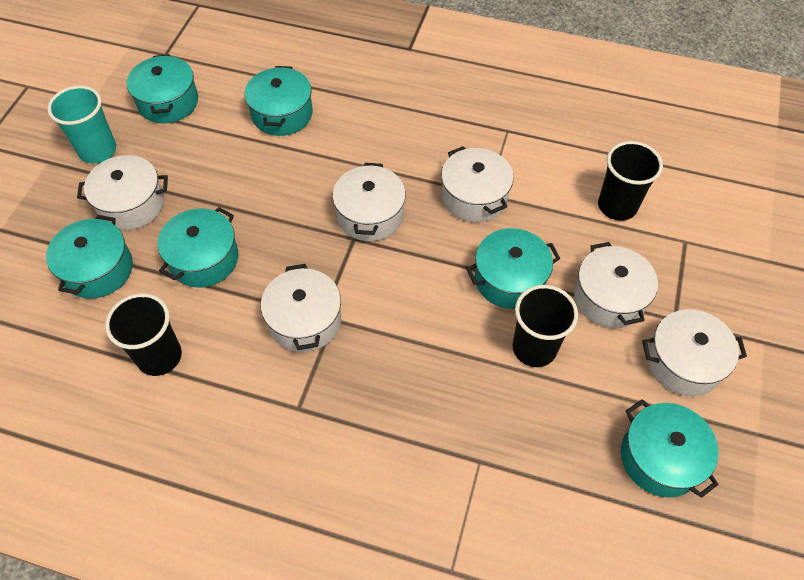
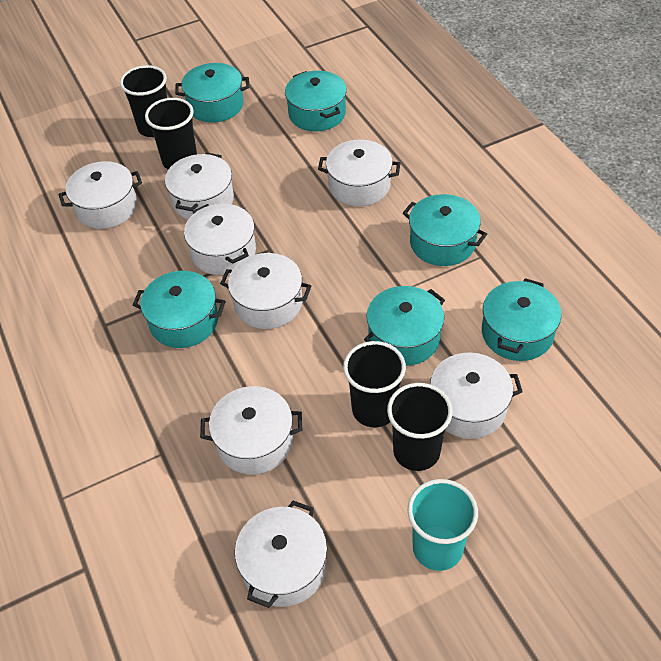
black cup: [105,293,182,376] [512,285,578,367] [598,141,663,221] = 3 -> [120,65,167,137] [145,98,197,170] [343,341,406,427] [387,383,452,471] = 4
white pot: [77,155,168,230] [261,264,341,352] [332,163,406,241] [441,146,514,222] [574,242,658,328] [642,309,747,396] = 6 -> [59,161,142,229] [165,153,234,220] [184,204,256,275] [200,386,302,474] [220,253,311,329] [235,501,327,608] [318,140,400,206] [430,353,523,439] = 8

